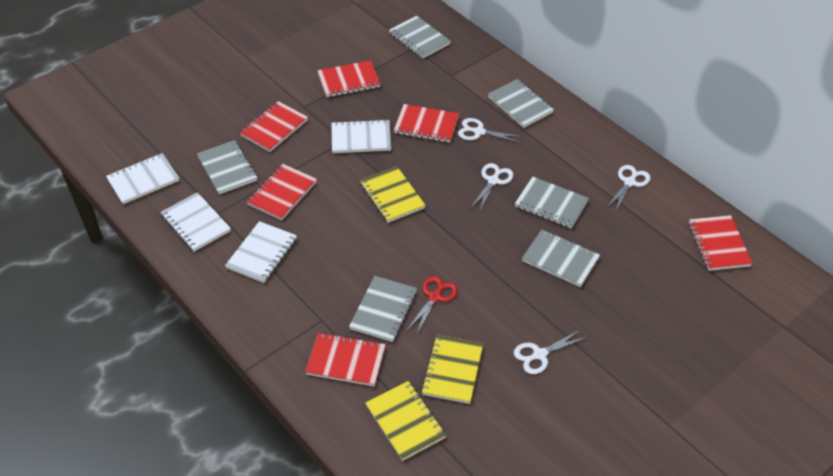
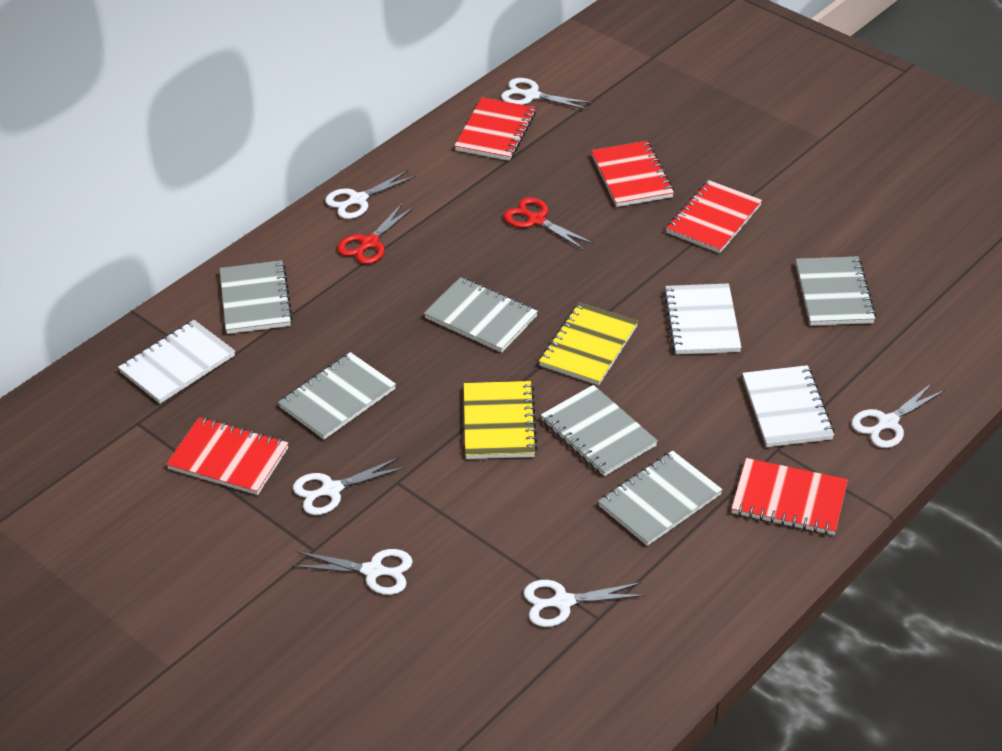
red notebook: [240,101,308,152] [247,164,317,220] [305,332,386,386] [317,60,380,97] [394,104,459,143] [689,215,753,271] = 6 -> [166,417,289,495] [454,97,536,161] [591,141,674,207] [666,180,762,253] [731,458,848,535] = 5
red scissors: [406,276,458,336] = 1 -> [337,203,414,264] [504,197,594,250] = 2
white notebook: [106,153,179,204] [160,192,231,252] [225,221,297,283] [331,119,391,153] = 4 -> [118,320,235,404] [663,283,741,355] [742,365,835,447] = 3
white scissors: [458,118,522,143] [470,163,514,211] [514,330,587,374] [606,165,650,212] = 4 -> [293,457,406,515] [293,549,413,595] [325,170,416,219] [501,78,593,110] [523,580,646,627] [851,382,945,448] = 6
yellow notebook: [360,166,426,223] [365,381,446,461] [421,334,484,404] = 3 -> [464,381,538,459] [539,302,638,385] = 2

